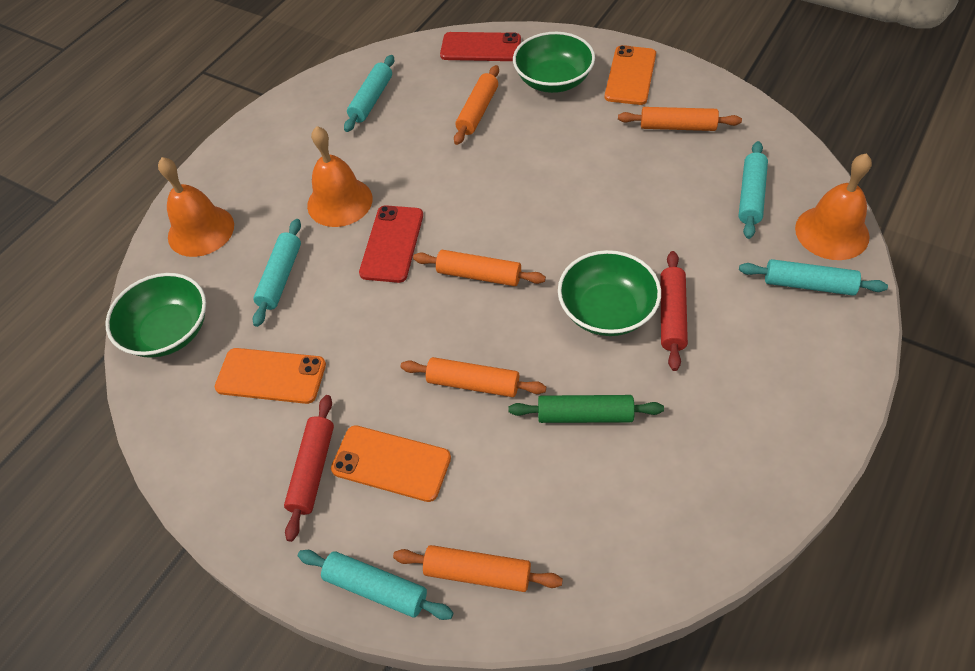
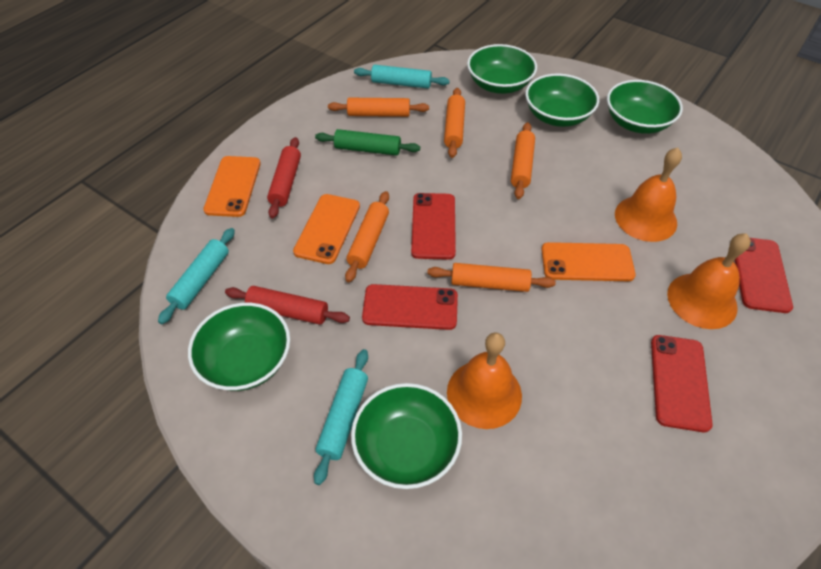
green bowl: [105,273,206,358] [513,32,595,93] [558,250,661,336] = 3 -> [188,303,290,391] [351,383,462,489] [467,44,537,94] [525,74,599,127] [607,80,683,134] = 5
red phone: [359,205,423,283] [440,32,521,61] = 2 -> [362,284,458,330] [411,193,456,260] [651,335,713,432] [735,238,793,313] = 4
turquoise rolling pin: [253,219,301,327] [298,550,453,620] [344,55,394,132] [738,141,768,239] [739,259,888,296] = 5 -> [158,228,235,324] [314,349,368,485] [354,65,450,89] = 3

